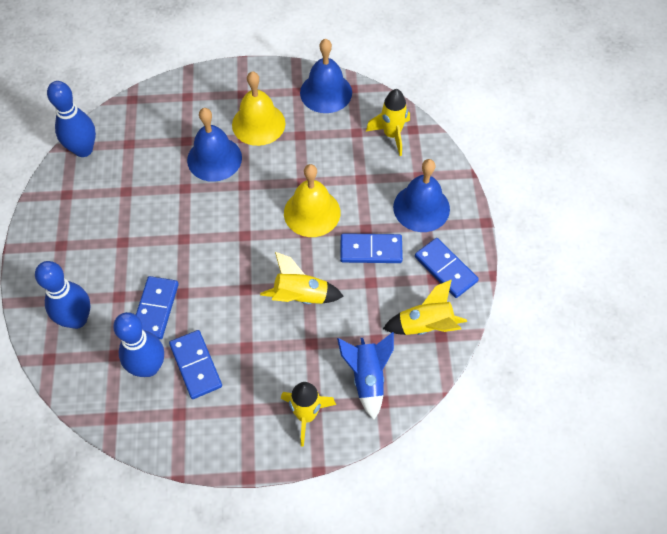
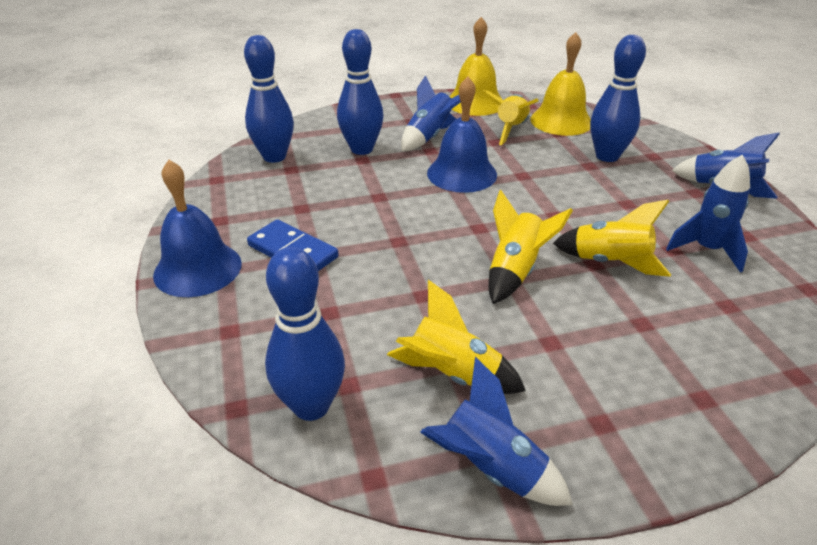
blue bell: [187,108,242,182] [300,39,352,113] [393,159,450,232] = 3 -> [153,160,242,297] [427,77,497,193] = 2
blue bowling pin: [35,261,91,329] [47,81,96,157] [113,312,164,377] = 3 -> [244,35,294,163] [265,247,345,421] [337,29,384,155] [590,35,646,162] = 4
blue domino: [136,276,179,339] [169,330,222,399] [340,233,403,263] [415,238,479,298] = 4 -> [247,219,339,271] = 1
blue rocket: [337,332,394,420] = 1 -> [401,75,461,151] [420,357,573,506] [666,155,750,273] [672,132,780,199] = 4

